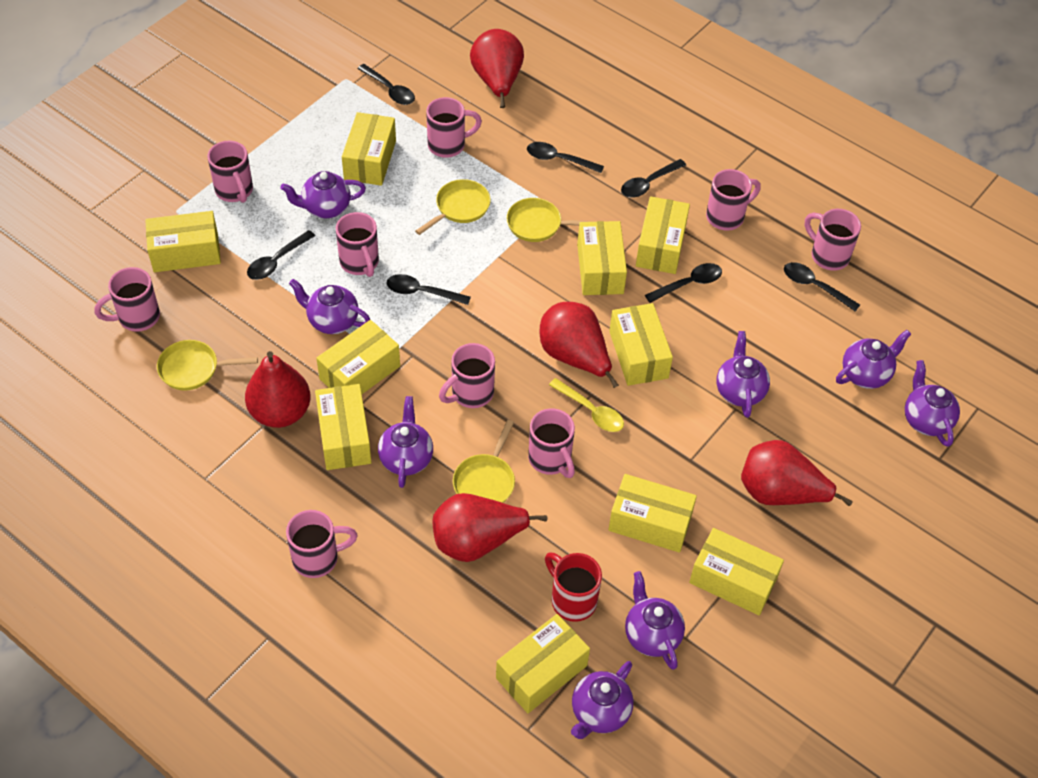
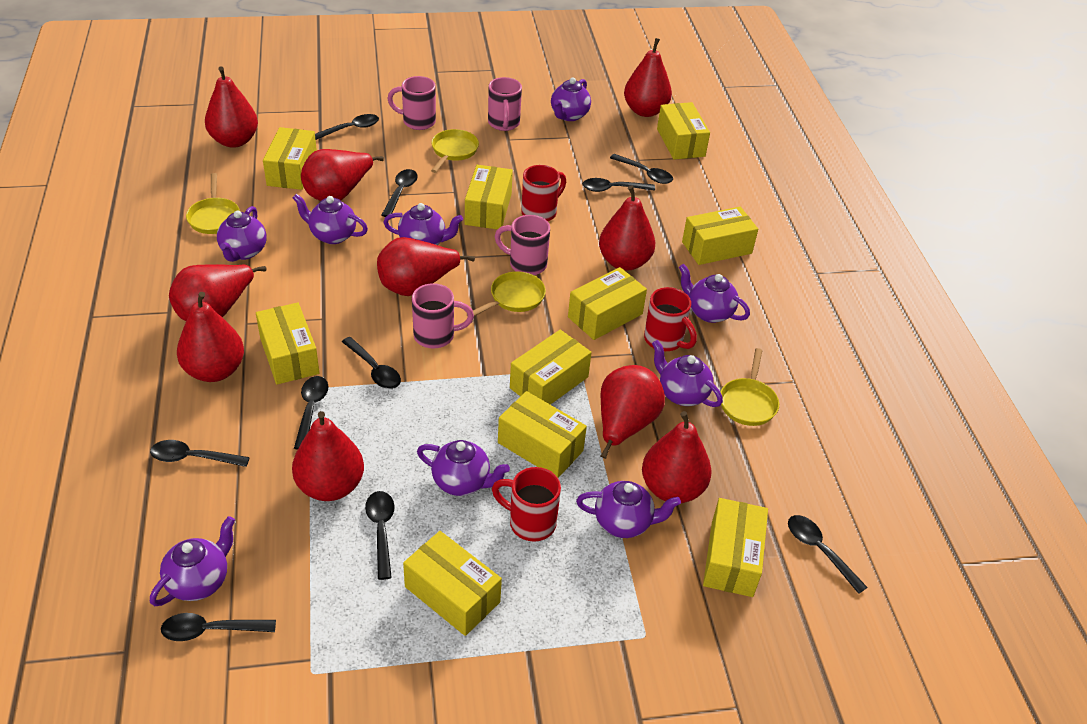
black spoon: [247,230,315,280] [357,64,415,105] [387,274,471,305] [527,142,604,173] [621,159,686,198] [645,263,722,303] [784,262,860,311] = 7 -> [150,440,250,467] [161,613,276,641] [294,376,328,450] [315,114,379,140] [342,337,401,389] [365,491,395,580] [382,169,418,217] [583,178,655,192] [610,154,673,184] [788,515,867,594] = 10
pink mug: [94,267,160,332] [208,141,253,203] [286,510,358,578] [336,212,379,277] [426,97,482,158] [439,343,495,408] [528,408,575,478] [706,169,761,231] [805,209,861,271] = 9 -> [387,76,436,130] [412,283,474,348] [488,77,522,131] [494,215,550,275] = 4
purple teapot: [280,171,366,218] [289,279,370,334] [378,396,433,488] [571,661,633,739] [625,571,685,670] [717,331,770,418] [836,330,911,389] [905,360,960,447] = 8 -> [150,516,235,606] [217,206,267,262] [293,194,368,244] [383,203,463,245] [417,440,510,496] [551,77,591,121] [576,481,681,538] [652,340,723,407] [679,264,750,323] = 9
red mug: [545,553,602,622] = 1 -> [492,467,561,542] [521,165,566,221] [644,287,697,351] = 3
red pear: [245,351,311,428] [433,493,548,562] [470,29,524,108] [540,302,619,388] [741,440,853,506] = 5 -> [169,264,267,321] [177,292,244,382] [205,66,258,148] [292,411,364,501] [301,149,384,201] [377,237,475,296] [599,185,655,271] [601,365,665,459] [624,38,672,117] [642,411,712,503] = 10
yellow spoon: [549,378,624,432] = 1 -> none = 0

